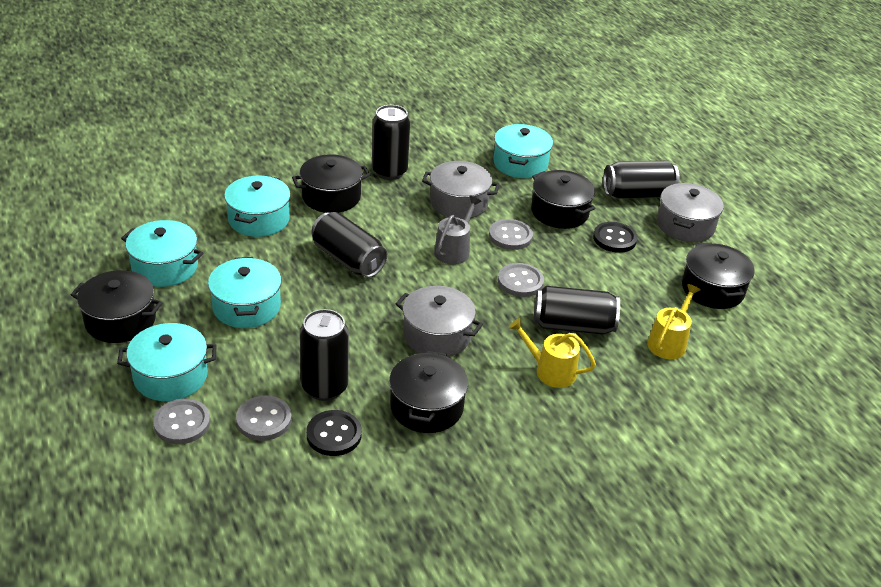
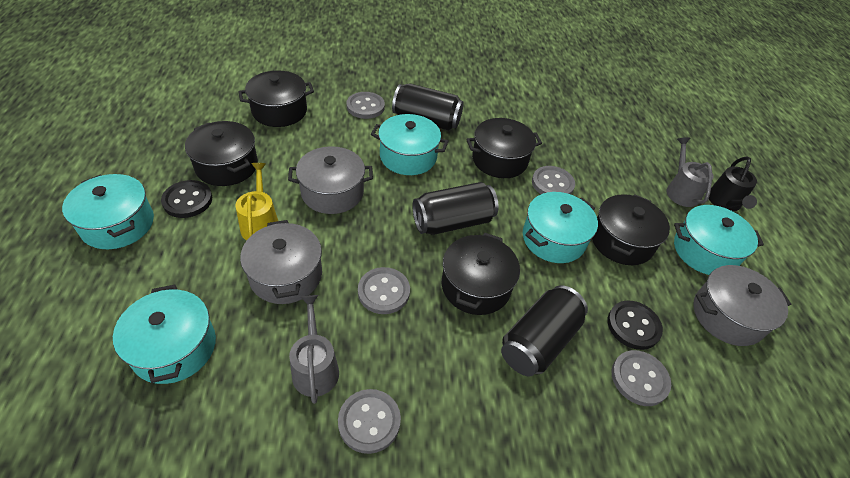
black can: [300,309,349,401] [312,212,387,278] [372,105,410,180] [534,286,620,335] [603,160,680,199] = 5 -> [392,83,464,131] [412,182,499,235] [501,285,588,377] = 3
black watering can: none = 0 -> [709,156,757,212] = 1
grey button: [153,398,210,444] [236,395,292,441] [489,219,533,250] [498,263,544,297] = 4 -> [338,389,401,454] [346,92,385,119] [358,267,410,314] [532,166,575,194] [612,350,671,406] = 5
grey watering can: [434,196,481,264] = 1 -> [289,295,339,404] [666,137,714,207] = 2
yellow watering can: [509,318,596,388] [647,284,700,359] = 2 -> [235,163,278,241] = 1

